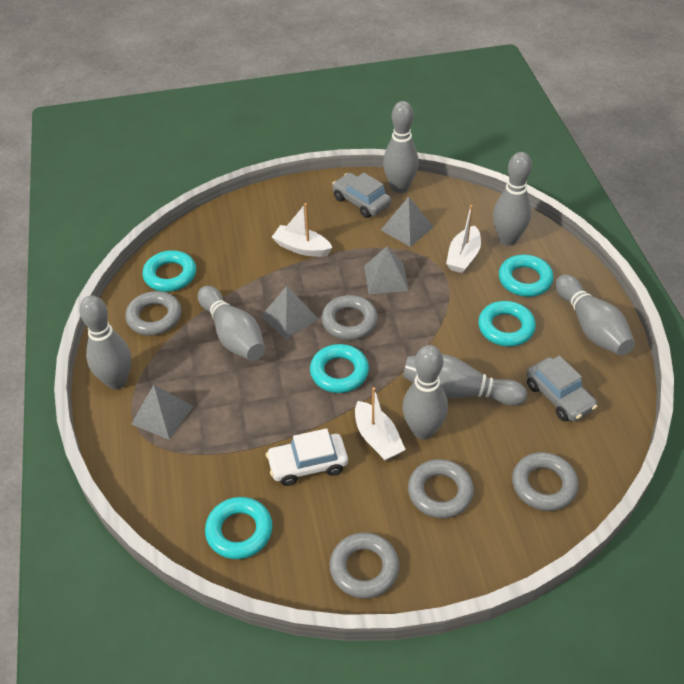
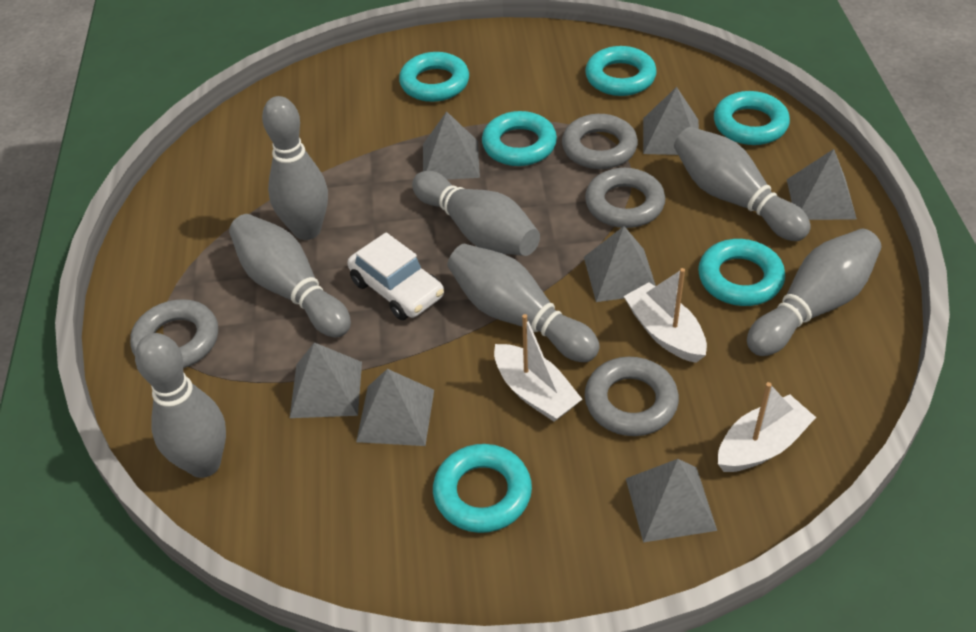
grey car: [332,173,391,218] [526,356,598,422] = 2 -> none = 0
grey pyramid: [131,385,193,440] [261,286,318,339] [364,247,409,294] [381,197,434,247] = 4 -> [290,342,362,418] [356,369,434,446] [423,111,480,180] [584,226,656,302] [626,459,717,543] [643,87,699,155] [787,149,857,220] = 7
grey ring: [125,291,181,336] [321,295,378,340] [329,532,399,599] [408,459,474,519] [512,452,579,511] = 5 -> [130,299,218,368] [562,114,638,169] [585,168,665,228] [585,357,679,436] = 4
turquoise ring: [142,250,196,292] [205,497,273,559] [310,344,369,393] [478,301,536,347] [499,255,554,297] = 5 -> [399,52,469,102] [433,444,532,533] [482,111,557,166] [585,46,657,96] [698,239,785,306] [714,91,790,145] = 6

